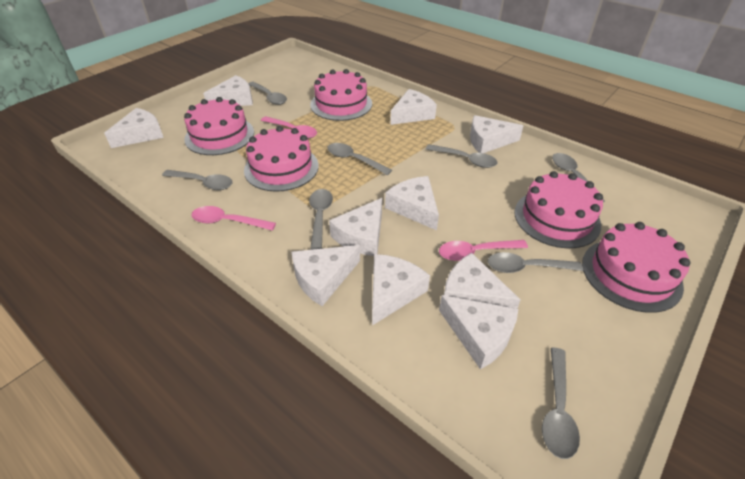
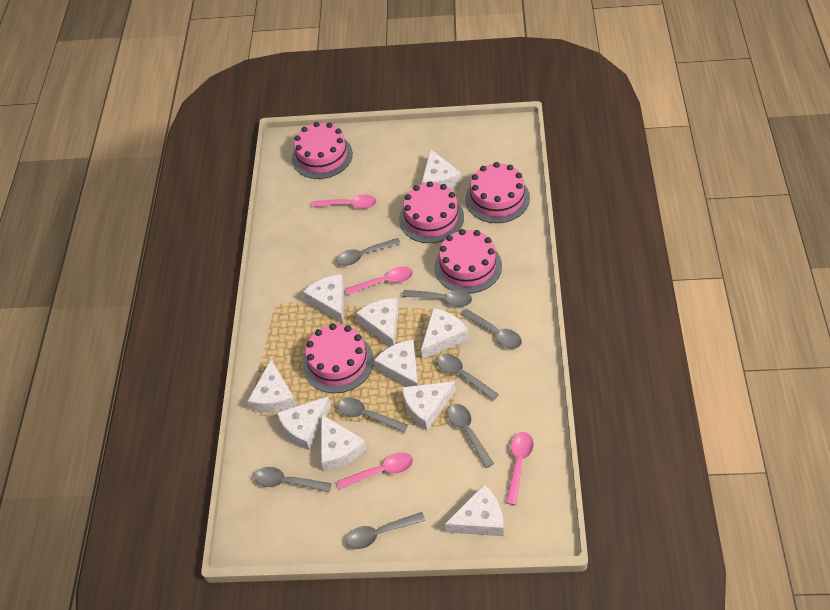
pink spoon: [191,206,276,231] [261,116,317,139] [439,240,528,261] = 3 -> [312,194,377,209] [337,452,413,489] [345,266,413,295] [506,432,534,505] = 4

